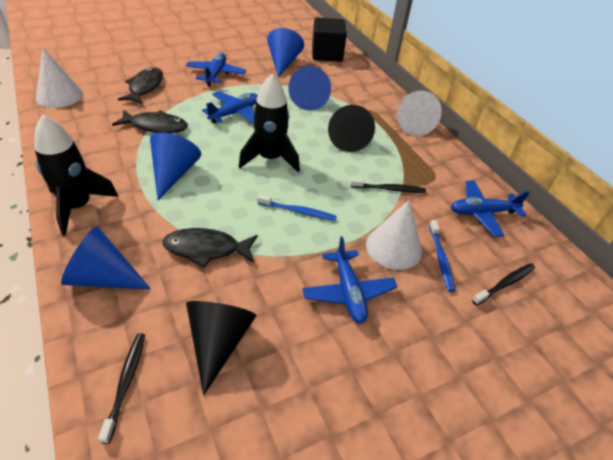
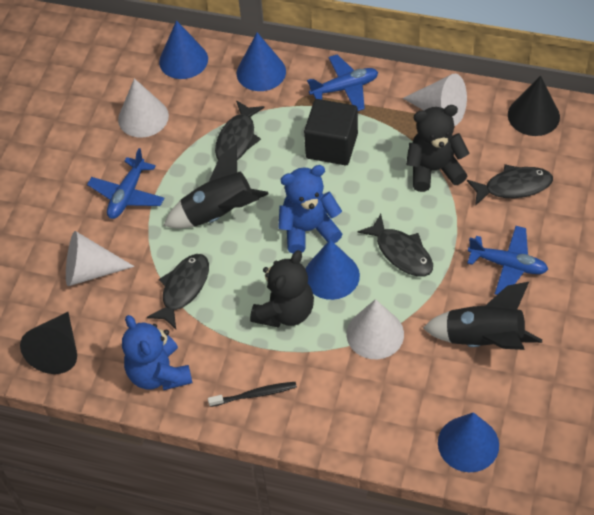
black fish: [112,110,188,133] [118,67,163,105] [163,228,258,267] = 3 -> [147,254,209,329] [215,100,265,160] [358,214,433,277] [467,164,553,206] = 4
black teddy bear: none = 0 -> [250,250,314,328] [406,105,469,192] = 2
black toothbrush: [98,333,145,444] [351,178,426,193] [472,263,535,305] = 3 -> [208,382,297,407] = 1
blue plane: [186,53,246,87] [202,91,258,123] [302,236,397,323] [451,181,530,237] = 4 -> [87,148,164,219] [307,54,378,111] [467,226,548,295] = 3
blue teddy bear: none = 0 -> [122,315,192,390] [278,165,342,253] = 2
blue toothbrush: [257,194,337,221] [429,220,455,292] = 2 -> none = 0
white cone: [36,48,83,108] [366,200,422,270] [397,91,442,136] = 3 -> [66,231,134,286] [118,78,169,138] [346,299,404,359] [403,73,467,126] = 4

